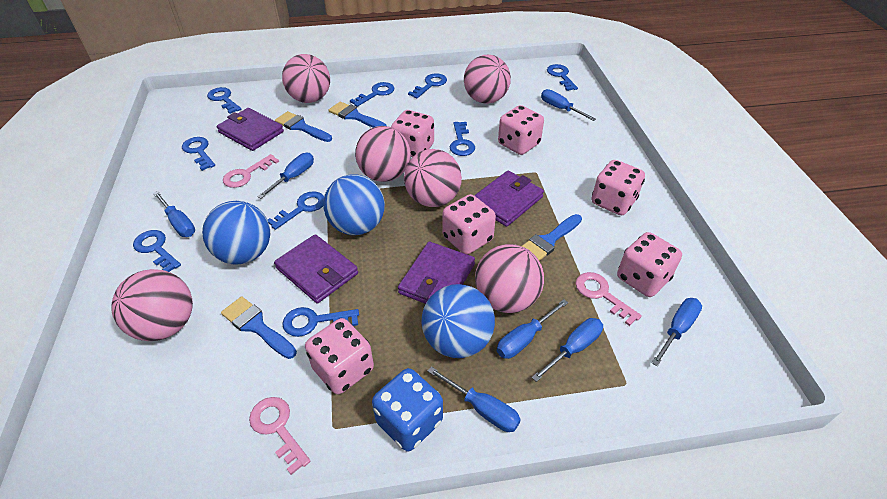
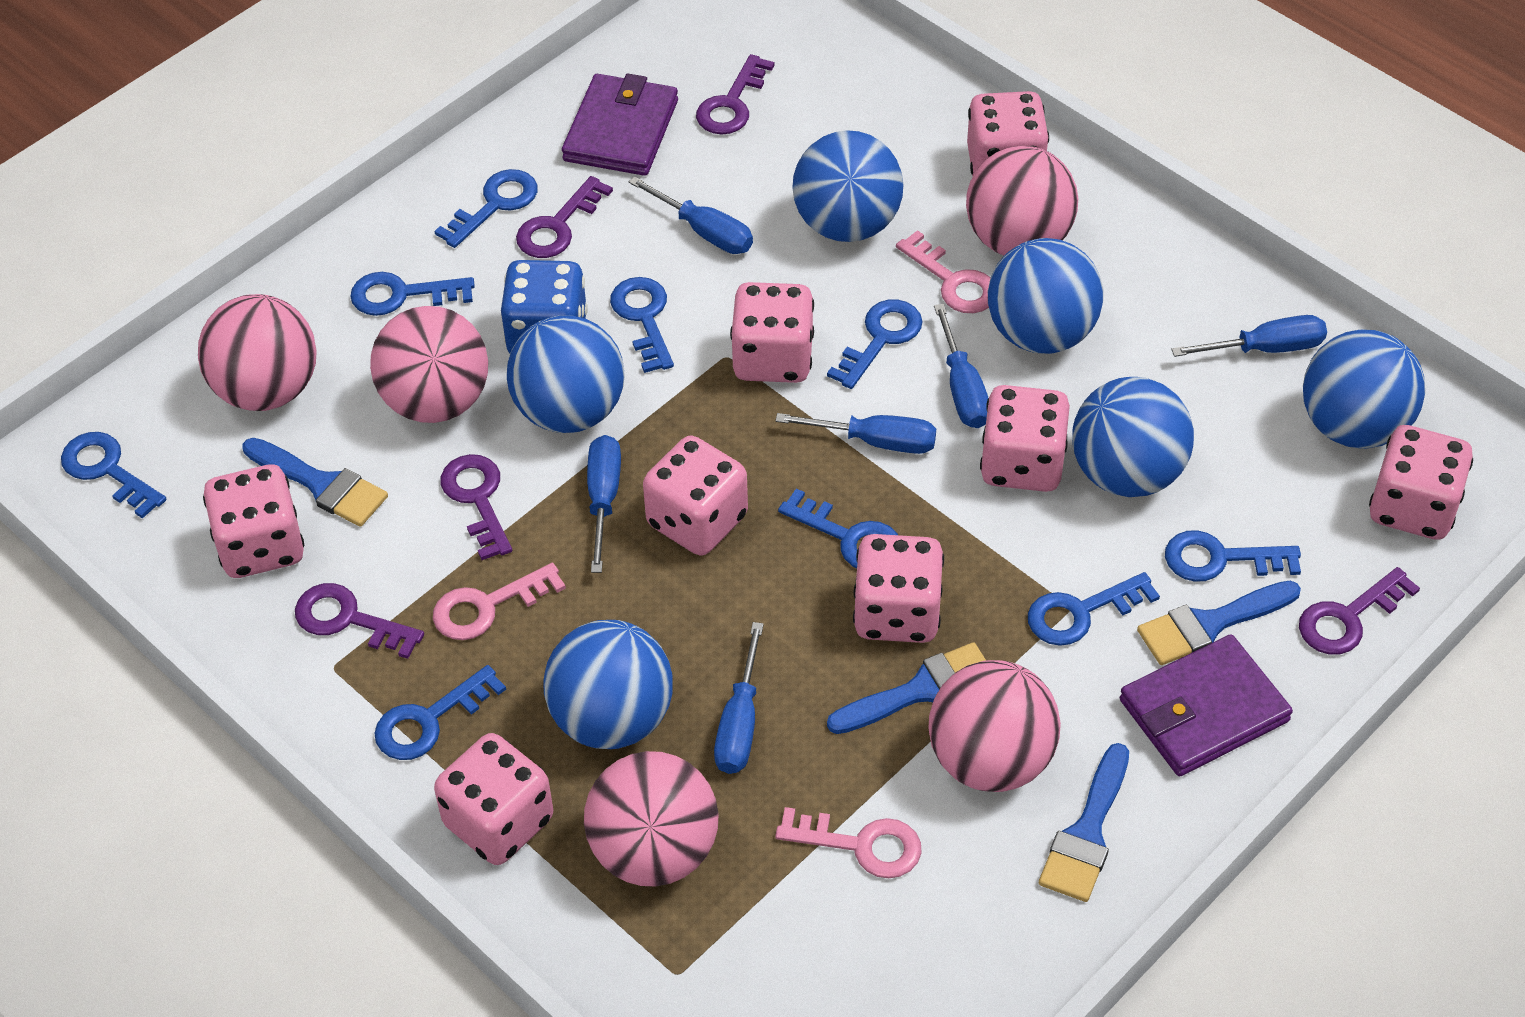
blue ball: [202,201,270,264] [323,174,385,235] [422,284,495,358] = 3 -> [507,315,625,433] [543,620,673,749] [792,130,904,242] [988,238,1103,354] [1072,377,1194,497] [1303,329,1425,449] = 6
blue screwdriver: [153,191,195,237] [257,153,314,199] [427,366,521,432] [497,299,568,359] [532,318,603,382] [541,89,596,121] [652,298,702,366] = 7 -> [587,435,621,573] [629,176,753,254] [714,622,764,774] [775,413,936,454] [934,304,988,428] [1171,315,1327,357] = 6
pink ball: [111,269,193,341] [282,54,330,103] [355,126,411,182] [404,149,462,207] [464,55,511,104] [475,244,544,313] = 6 -> [198,294,317,411] [370,306,488,423] [584,751,719,886] [929,660,1061,792] [966,146,1078,255] = 5
pink dice: [305,318,374,394] [391,110,434,157] [443,194,496,254] [498,105,544,155] [592,160,645,215] [617,232,682,297] = 6 -> [203,464,304,578] [434,733,553,865] [643,436,748,556] [730,282,814,383] [853,534,944,643] [967,91,1049,176] [980,385,1070,492] [1369,425,1473,540] = 8
purple key: none = 0 -> [295,583,424,659] [441,454,512,560] [516,176,613,258] [696,54,774,134] [1299,567,1420,655] = 5
purple wallet: [217,108,284,151] [274,234,358,303] [398,242,475,304] [474,171,544,227] = 4 -> [562,73,678,176] [1120,634,1293,776] = 2

